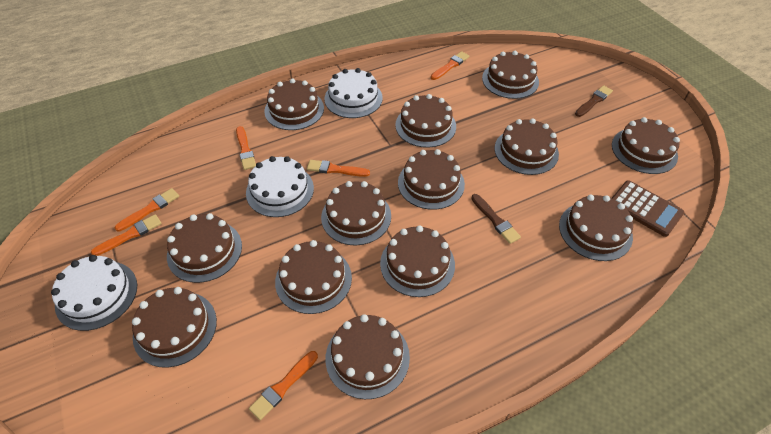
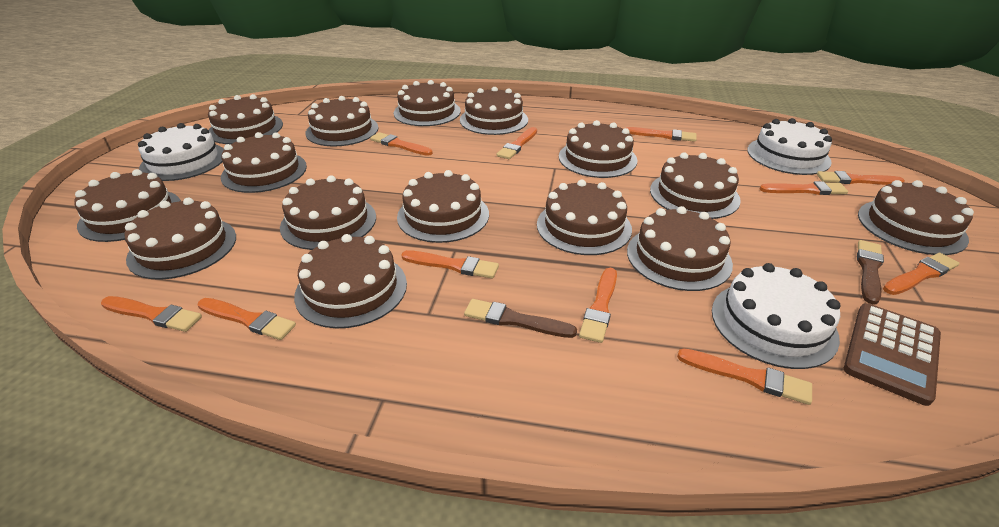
brown cake: [132,287,217,368] [167,213,242,283] [264,78,324,130] [275,240,352,314] [321,181,391,246] [325,314,410,399] [380,225,455,297] [395,94,456,148] [398,149,465,210] [482,51,539,99] [494,119,559,175] [559,195,633,261] [612,117,680,174] = 13 -> [74,169,181,242] [125,198,236,280] [208,94,283,144] [221,132,307,193] [280,175,376,250] [294,234,407,328] [305,96,378,146] [394,80,461,126] [397,170,489,243] [460,87,528,135] [537,179,632,255] [559,120,637,178] [627,206,733,291] [650,153,741,219] [858,180,974,255] = 15
orange brush: [91,214,162,256] [115,188,179,232] [236,126,256,170] [249,351,318,420] [307,160,370,177] [431,51,469,80] = 6 -> [101,296,202,332] [198,298,296,340] [370,132,433,156] [401,250,499,279] [497,127,537,159] [579,268,617,343] [626,127,697,142] [677,348,812,405] [760,181,848,195] [817,171,905,185] [883,253,960,295] = 11

